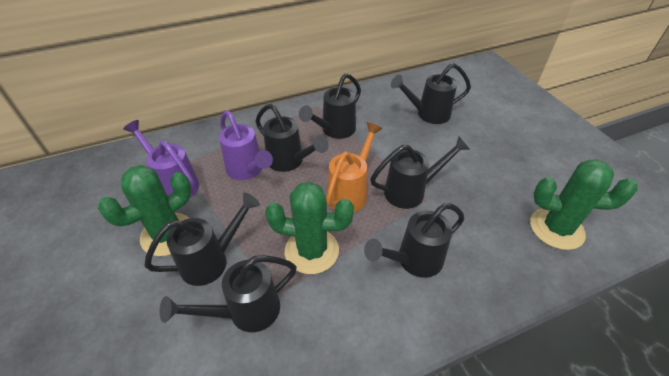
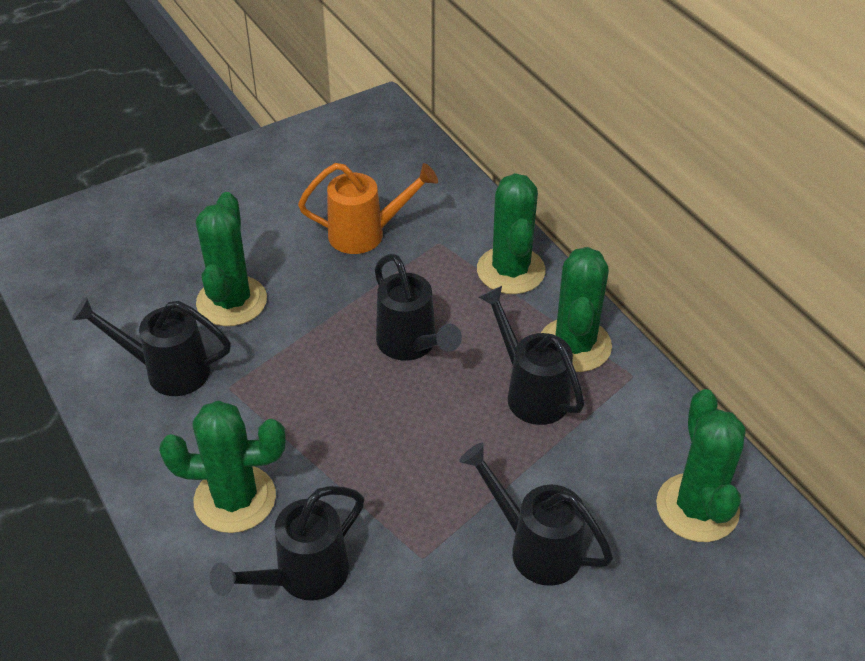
black watering can: [144,193,260,286] [159,255,297,332] [255,104,328,172] [299,73,361,139] [364,203,464,278] [370,137,470,209] [391,63,471,124] = 7 -> [72,297,231,396] [210,486,364,600] [375,254,462,361] [459,442,613,586] [478,286,585,425] = 5
green cactus: [98,165,191,256] [265,181,354,274] [530,159,638,250] = 3 -> [159,400,285,533] [196,192,267,326] [477,173,546,294] [541,247,612,372] [656,389,746,542] = 5
purple watering can: [123,120,199,198] [219,110,273,180] = 2 -> none = 0

